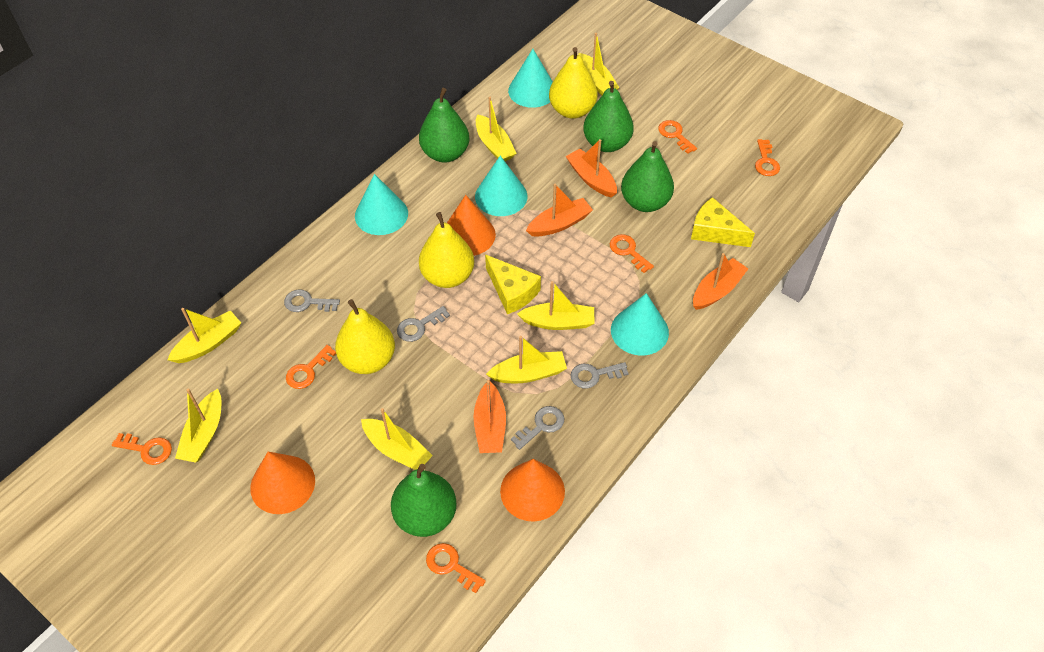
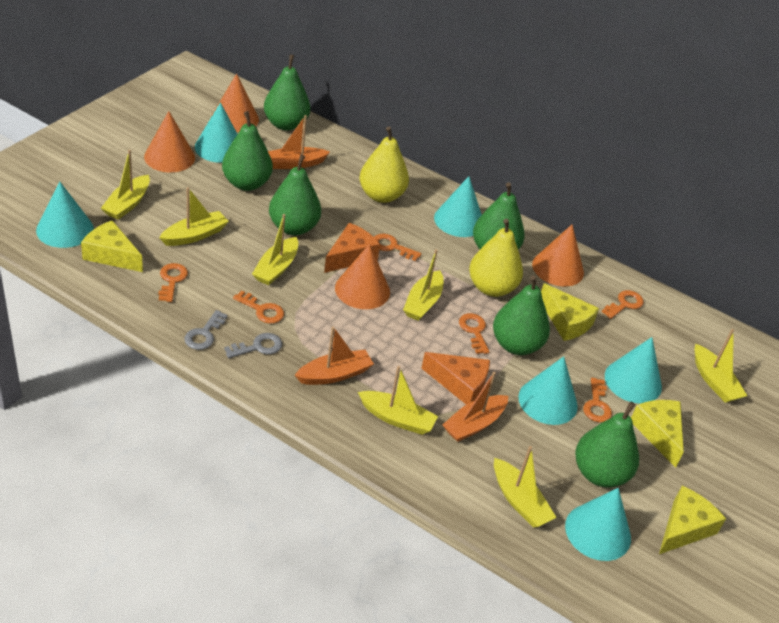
green pear: [391,464,457,537] [419,88,469,163] [583,81,634,152] [621,141,674,212] = 4 -> [222,111,273,191] [264,54,310,131] [269,154,321,235] [473,182,525,250] [493,275,550,355] [575,402,639,487] = 6
grey key: [284,290,340,312] [397,306,450,342] [511,406,564,450] [570,362,629,389] = 4 -> [184,310,228,350] [224,333,282,358] = 2
orange boat: [474,380,506,453] [526,184,593,236] [566,139,617,198] [693,253,748,310] = 4 -> [268,115,330,169] [295,326,374,385] [442,372,508,442] = 3
orange cheese: none = 0 -> [324,223,380,273] [421,352,490,405] = 2
orange cone: [250,452,315,514] [447,195,496,256] [500,459,565,522] = 3 -> [144,111,195,172] [212,74,259,132] [335,244,390,309] [532,224,584,286] = 4
turquoise cone: [355,174,408,235] [475,156,527,216] [508,49,553,108] [611,293,669,356] = 4 -> [36,181,94,248] [195,102,238,163] [434,176,482,237] [518,356,578,425] [565,488,631,561] [605,337,662,403] = 6
yellow cheese: [485,255,541,314] [691,197,755,247] = 2 -> [81,220,143,272] [541,283,599,341] [631,400,684,467] [659,486,726,554] = 4
yellow pear: [335,299,395,374] [419,212,474,288] [549,47,598,119] = 3 -> [360,127,409,203] [469,219,523,297] = 2

